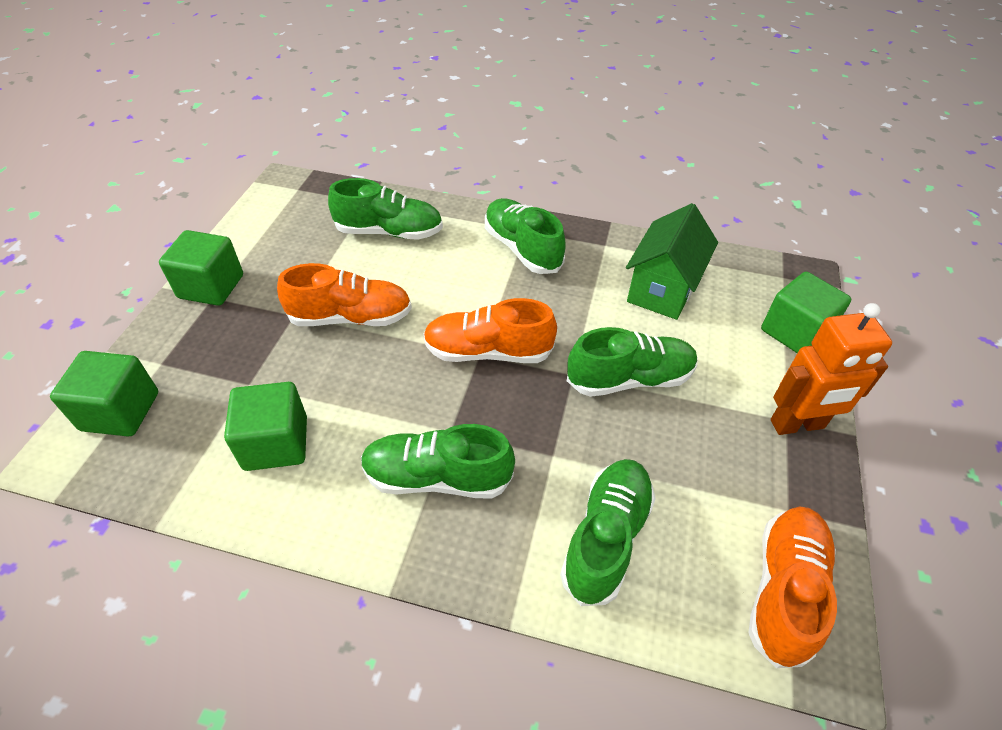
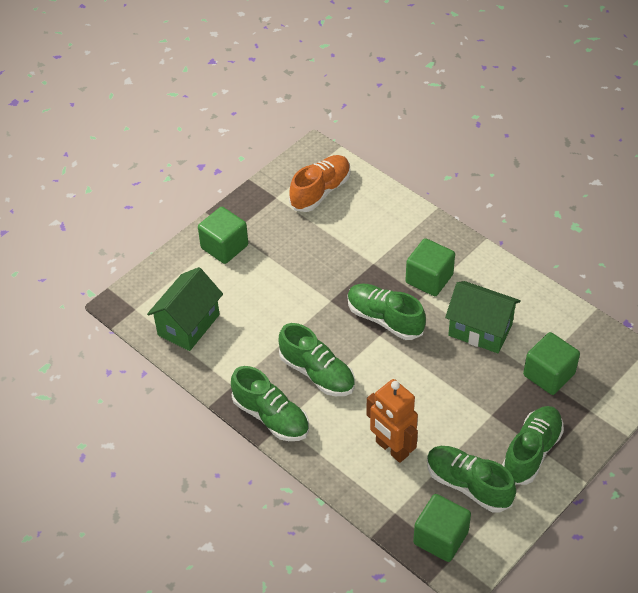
green house: [626,203,718,320] = 1 -> [147,267,223,351] [445,281,521,353] = 2
orange shoe: [277,263,412,326] [423,298,557,363] [748,506,837,668] = 3 -> [289,155,351,212] = 1

